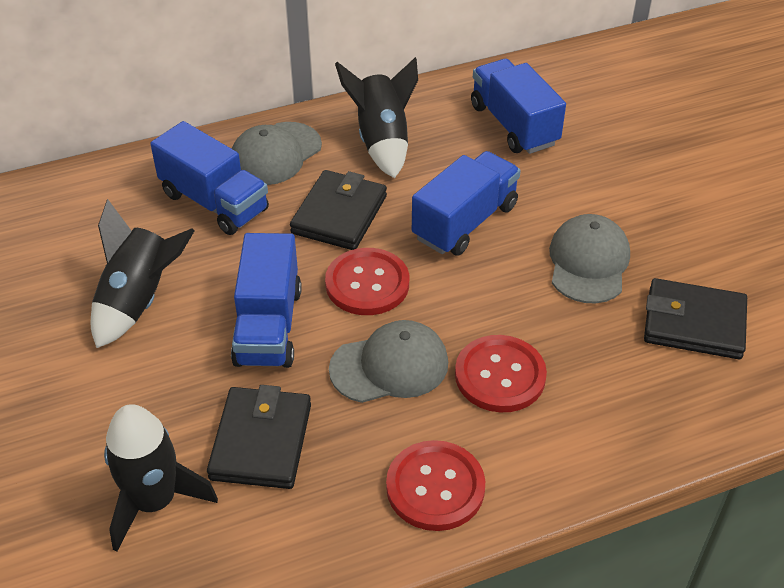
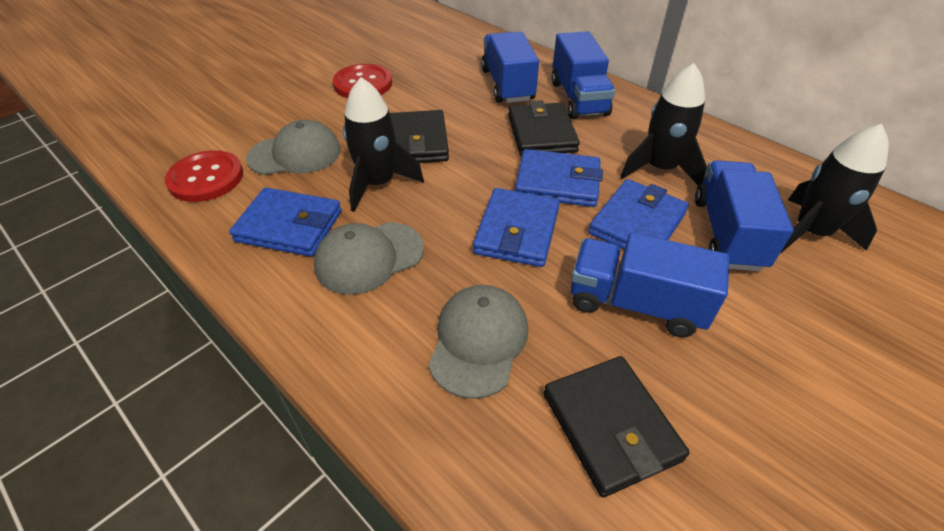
blue wallet: none = 0 -> [229,187,342,257] [473,188,560,267] [515,149,603,207] [588,179,689,249] = 4
red button: [325,248,409,315] [386,440,485,531] [455,335,547,412] = 3 -> [165,150,243,202] [333,64,392,98] = 2

